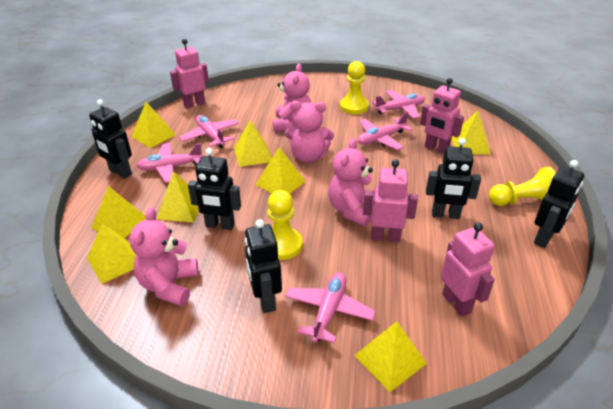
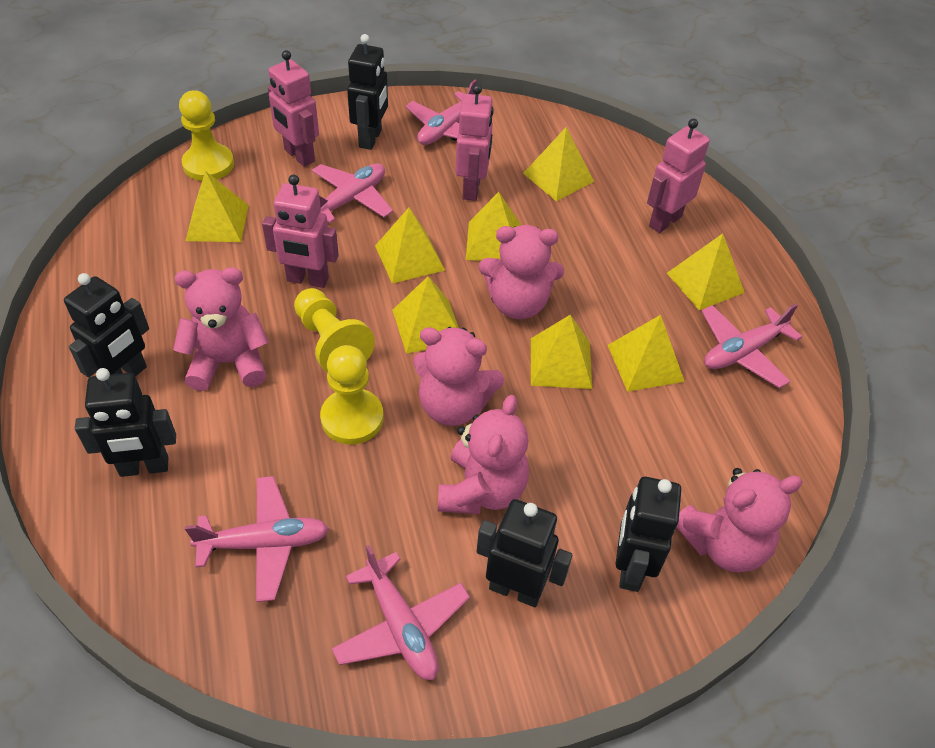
pink teddy bear: [129,207,198,306] [273,64,312,131] [285,101,334,163] [328,138,374,227] = 4 -> [173,267,269,391] [413,327,504,426] [438,395,529,514] [479,225,564,319] [676,468,802,573] = 5

